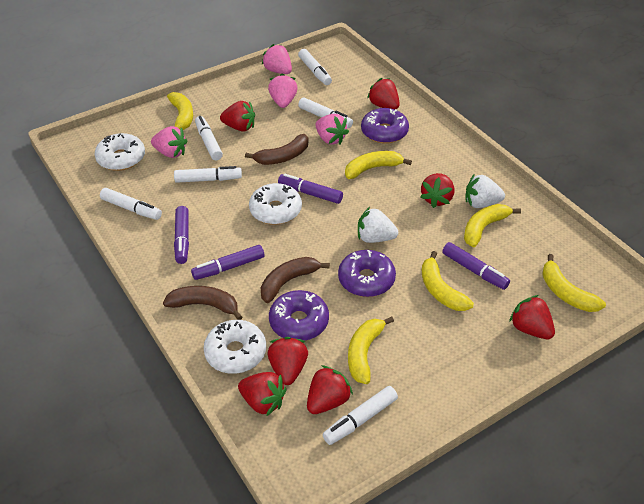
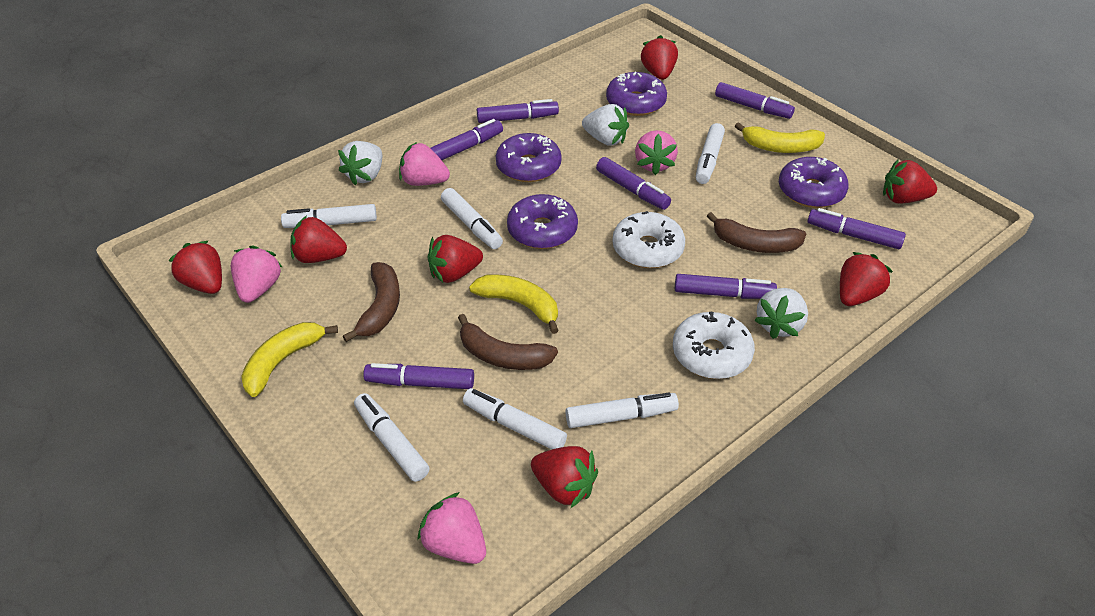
purple donut: [269,290,329,341] [338,250,396,297] [361,108,409,144] = 3 -> [496,133,562,182] [507,194,578,249] [606,72,667,116] [779,157,849,208] = 4
purple marker: [174,206,189,264] [191,245,264,280] [278,173,343,204] [442,242,510,290] = 4 -> [363,363,474,389] [430,119,503,160] [477,99,559,123] [596,157,671,210] [675,274,777,299] [715,82,795,119] [808,208,906,249] = 7
white donut: [95,133,145,171] [204,320,266,374] [249,183,302,225] = 3 -> [612,211,685,268] [673,312,755,379] = 2
white strawberry: [358,207,398,243] [465,175,505,208] = 2 -> [338,141,382,185] [582,104,629,146] [754,288,808,339] = 3
yellow banana: [167,92,193,130] [345,151,412,179] [348,317,394,384] [422,251,474,311] [464,204,521,247] [542,254,606,312] = 6 -> [241,322,338,397] [469,274,559,334] [735,122,825,153] = 3

